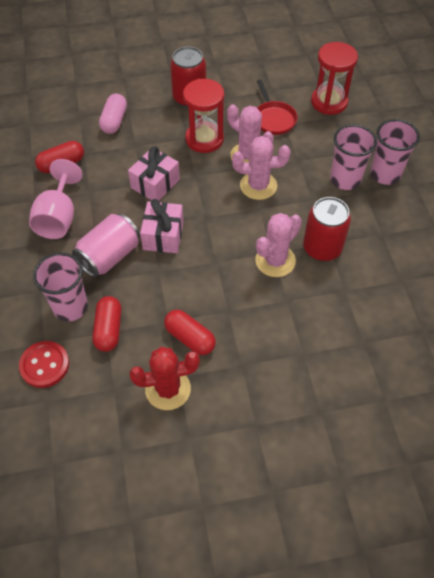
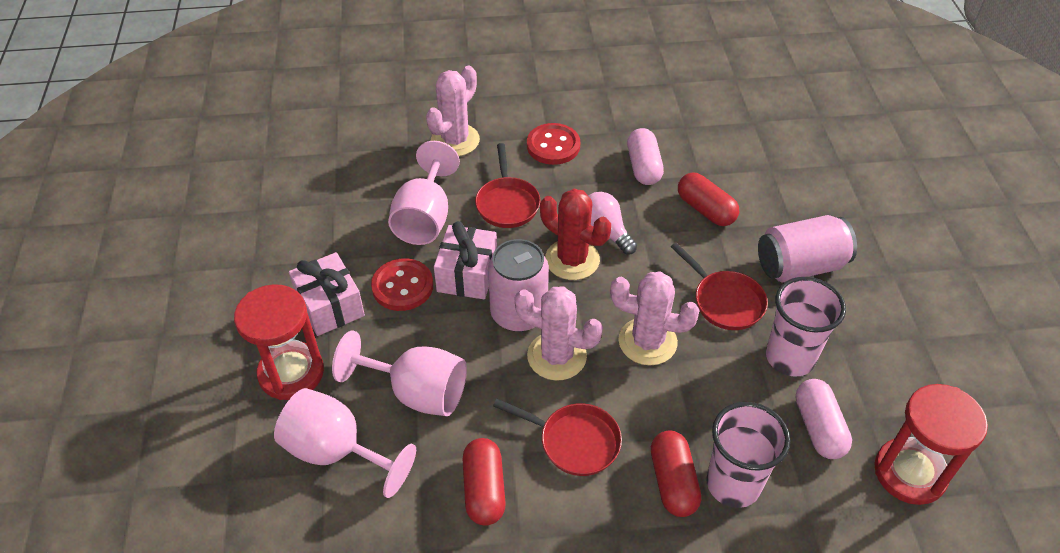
pink can: [72,213,140,277] = 1 -> [488,239,549,332] [758,215,857,282] = 2
pink capsule: [99,94,127,134] = 1 -> [627,128,664,185] [795,379,852,459] = 2
pink cup: [33,252,88,322] [330,124,377,190] [370,119,420,185] = 3 -> [706,402,790,508] [766,277,846,377] = 2
pink goblet: [29,159,82,239] = 1 -> [274,388,416,498] [332,331,467,416] [388,141,460,245] = 3
pink light bulb: none = 0 -> [588,192,637,255] = 1
red button: [19,341,69,388] = 1 -> [371,258,433,311] [527,123,580,165] = 2
red can: [170,47,206,107] [303,197,351,261] = 2 -> none = 0
red pan: [257,79,298,135] = 1 -> [475,143,540,228] [493,399,622,476] [671,242,768,330] = 3

